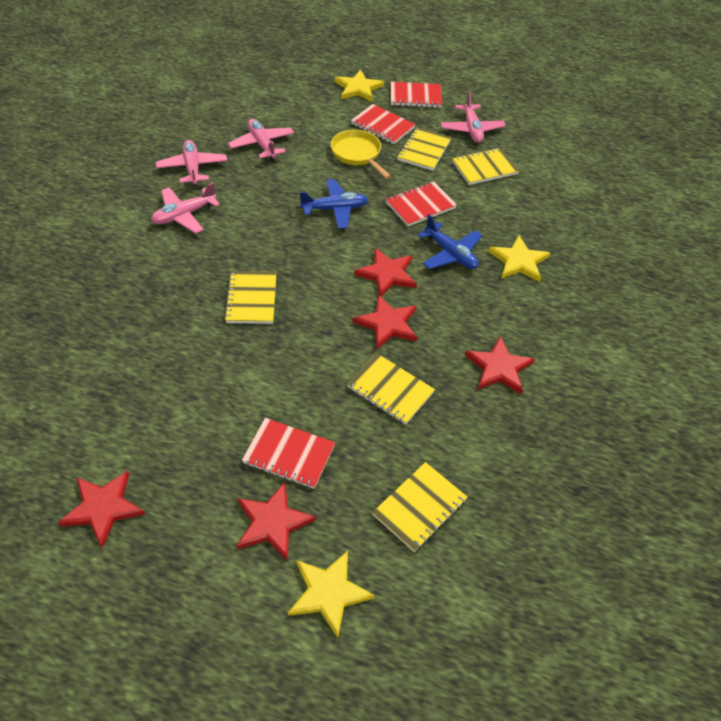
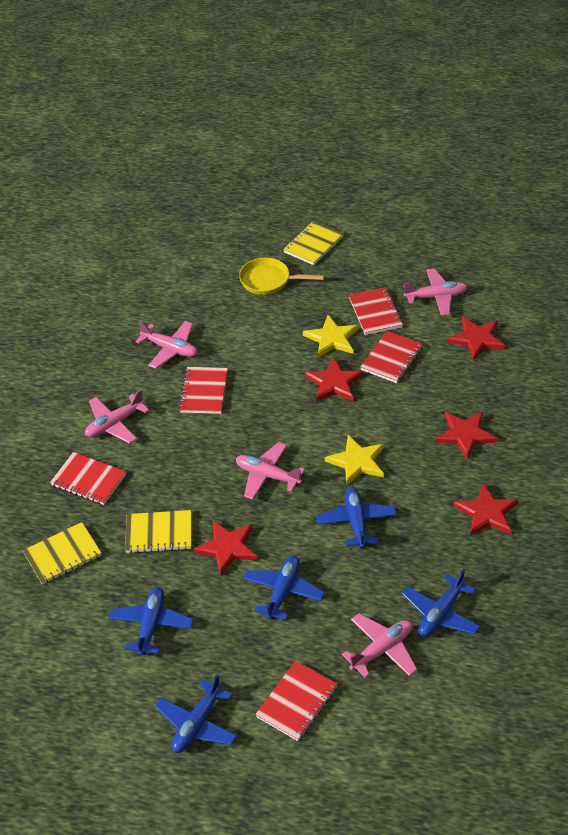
blue plane: [299,179,368,229] [418,214,482,269] = 2 -> [109,587,193,656] [155,674,237,753] [243,556,325,620] [316,487,397,548] [402,568,481,637] = 5
pink plane: [151,182,220,234] [156,140,227,187] [228,119,294,161] [441,92,506,143] = 4 -> [85,390,149,444] [135,321,197,369] [236,442,305,500] [342,613,417,678] [403,268,467,316] = 5
red notebook: [242,418,335,489] [351,104,415,144] [386,182,457,226] [391,82,442,108] = 4 -> [50,452,126,505] [179,367,228,414] [255,661,337,741] [349,288,403,335] [361,331,423,383] = 5
yellow notebook: [224,271,277,324] [347,353,435,425] [372,462,467,552] [397,127,452,171] [452,148,519,185] = 5 -> [23,522,102,584] [125,510,191,554] [283,220,344,265] = 3
yellow star: [288,551,375,638] [334,70,384,102] [488,235,551,282] = 3 -> [303,315,359,358] [325,435,384,485] = 2

